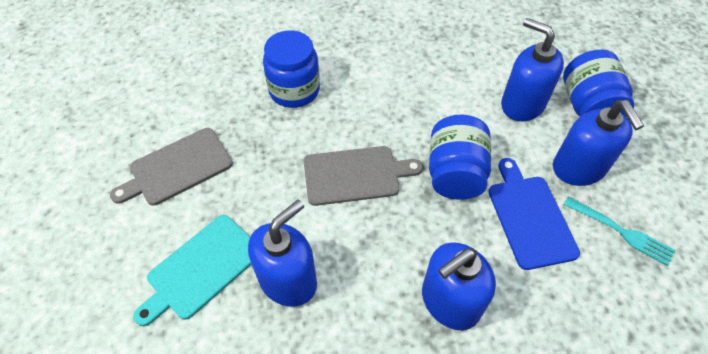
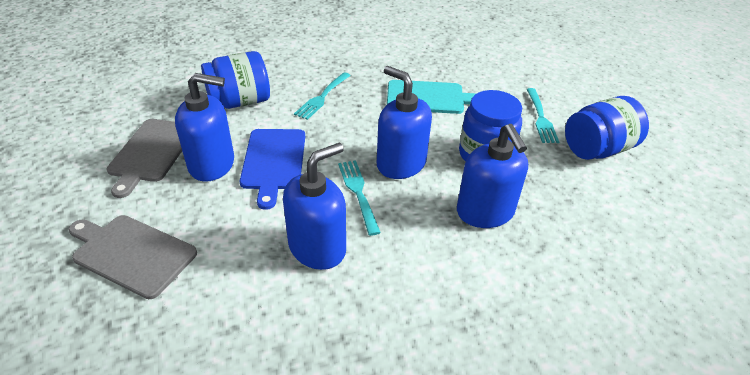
turquoise fork: [563,197,675,266] = 1 -> [294,72,351,120] [338,160,381,236] [526,88,559,143] = 3

